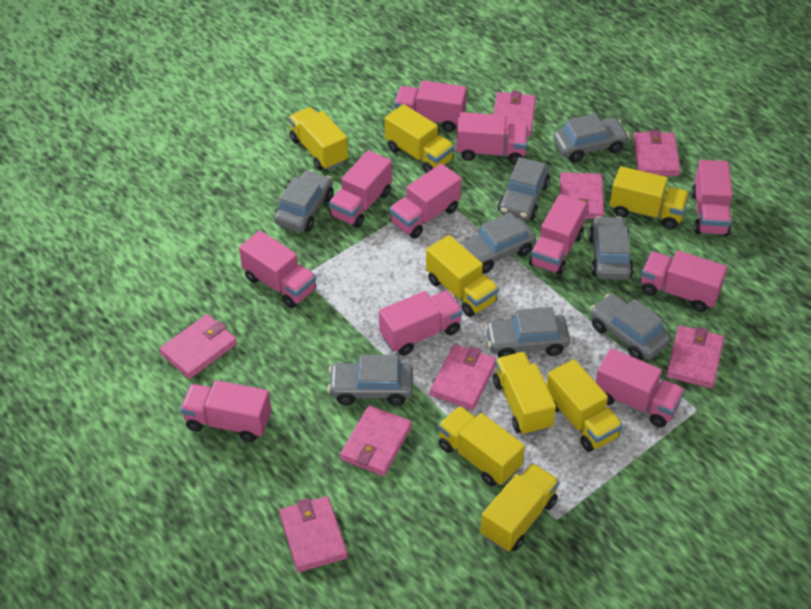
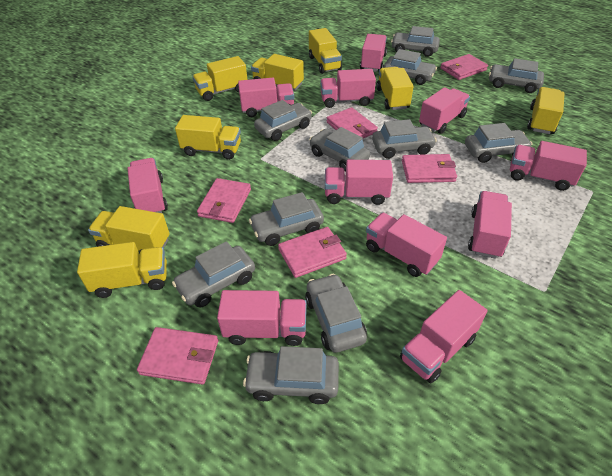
grey car: [274,170,333,232] [327,355,413,406] [460,212,536,274] [485,307,570,358] [498,157,550,220] [553,113,629,163] [588,216,634,280] [590,294,671,361] = 8 -> [172,241,255,308] [243,346,339,404] [249,192,324,246] [254,100,312,141] [305,274,367,353] [309,127,370,172] [372,119,437,159] [383,49,437,85] [391,26,440,57] [465,123,532,163] [489,58,544,93] = 11
pink wallet: [159,314,237,379] [279,496,348,572] [340,405,412,476] [430,344,497,410] [494,91,536,136] [560,172,604,219] [633,130,681,176] [666,325,724,388] = 8 -> [137,327,218,385] [197,178,251,223] [278,227,347,278] [327,107,378,138] [402,154,457,183] [440,54,488,80] = 6

